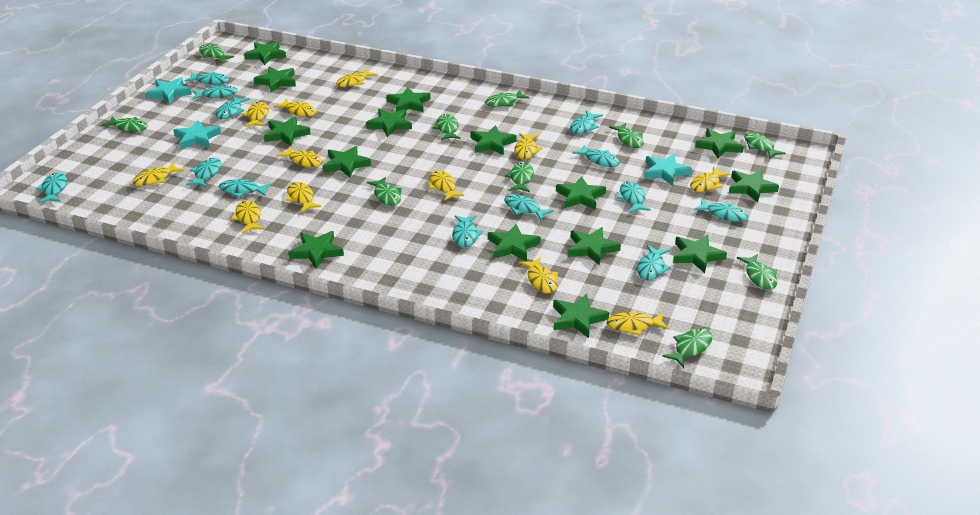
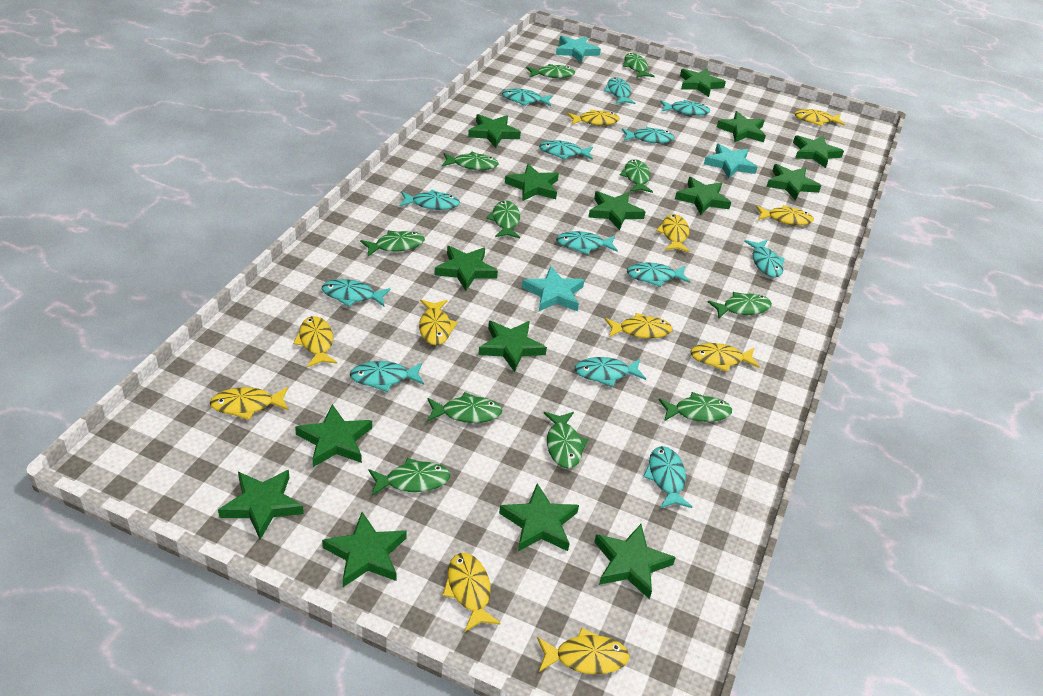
green fish: [101,116,148,132] [199,44,234,63] [367,177,402,206] [432,114,460,140] [485,90,530,107] [505,162,534,192] [609,123,644,148] [662,328,712,368] [737,254,777,290] [744,132,786,158] = 10 -> [360,231,425,256] [368,458,450,496] [427,392,502,423] [442,152,499,170] [487,201,520,238] [526,64,575,78] [544,412,589,469] [620,159,653,193] [623,53,655,78] [659,392,732,422] [708,292,772,319] = 11
yellow fish: [133,162,184,186] [231,200,264,233] [242,102,269,127] [274,98,316,117] [277,147,323,167] [286,182,321,213] [336,69,377,87] [429,170,464,200] [514,133,542,160] [519,257,558,293] [607,312,669,336] [690,167,730,192] = 12 -> [210,387,289,420] [293,316,338,368] [419,300,458,345] [442,553,501,632] [537,628,630,674] [567,109,620,125] [605,313,673,338] [656,214,690,253] [690,343,760,372] [756,205,814,225] [795,109,845,126] = 11

